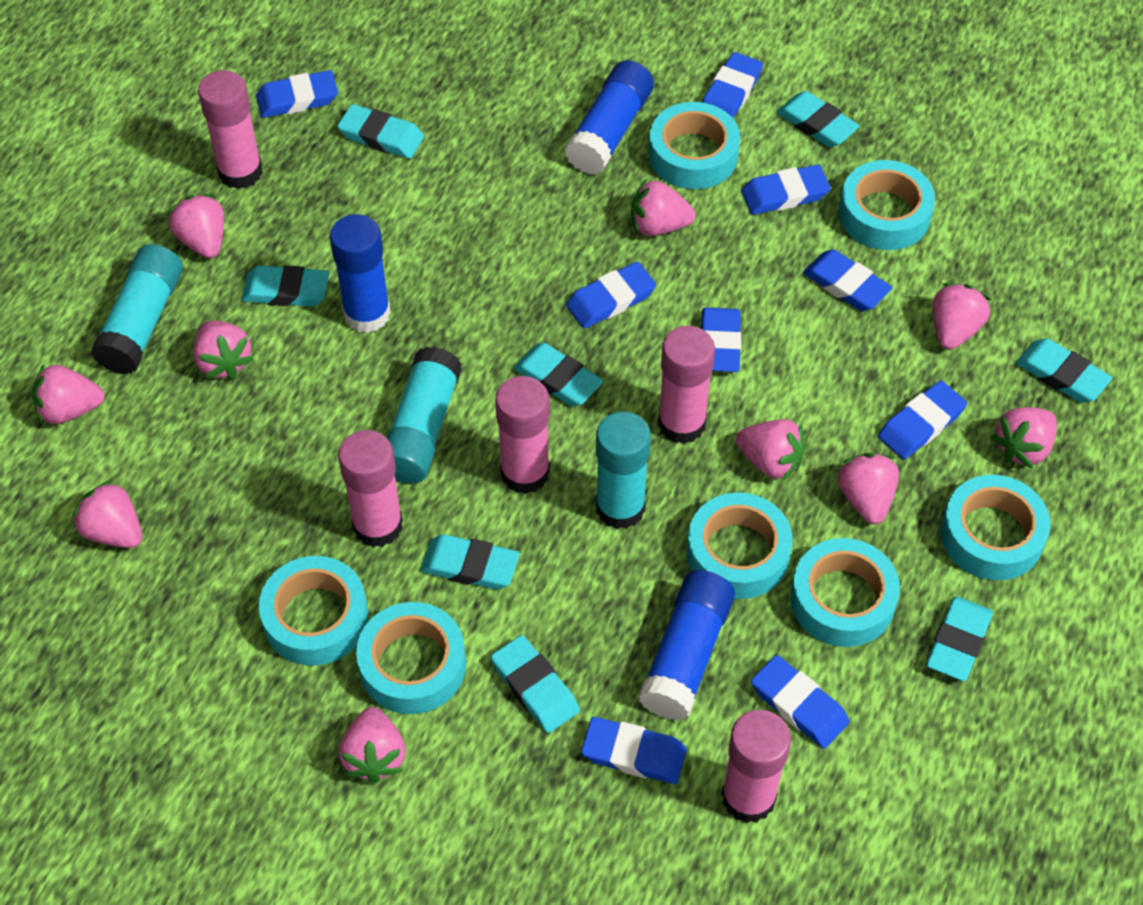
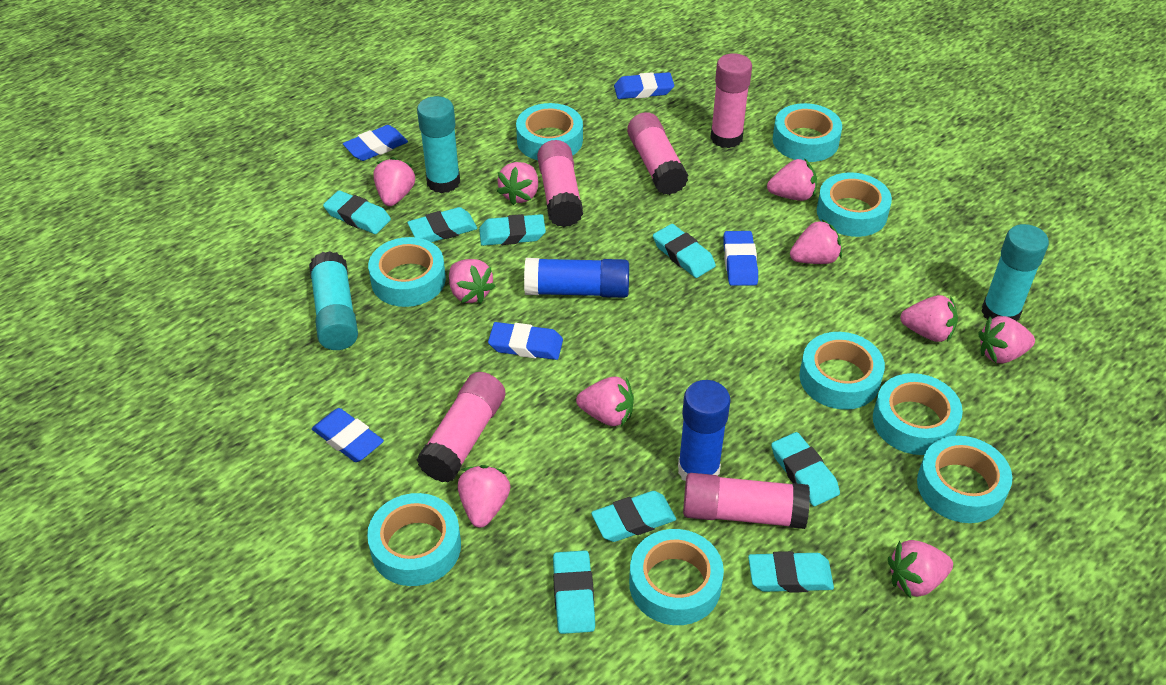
blue eraser: [256,70,338,118] [566,262,656,329] [582,717,686,784] [702,52,763,118] [702,307,741,372] [742,164,831,215] [751,655,849,749] [803,250,893,311] [878,381,967,459] = 9 -> [312,408,384,462] [343,125,408,161] [488,322,563,360] [614,72,674,99] [724,231,758,286] = 5
blue glue stick: [330,214,391,333] [565,60,654,175] [639,570,735,721] = 3 -> [524,258,629,298] [678,380,731,481] = 2
turquoise tape: [259,556,369,665] [356,602,466,714] [649,102,740,189] [687,492,792,599] [791,538,900,647] [839,160,935,250] [941,475,1051,580] = 7 -> [367,493,461,586] [368,237,446,307] [516,103,583,160] [629,529,724,625] [772,103,842,162] [800,332,885,410] [817,172,892,237] [873,373,963,455] [917,436,1012,523] = 9

